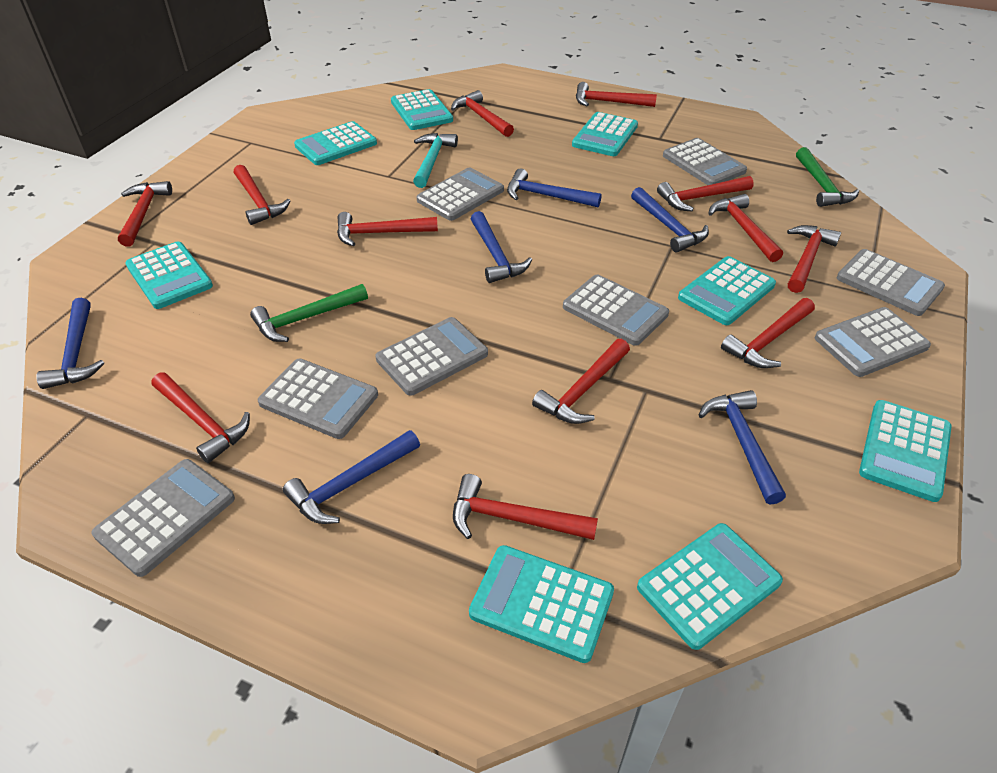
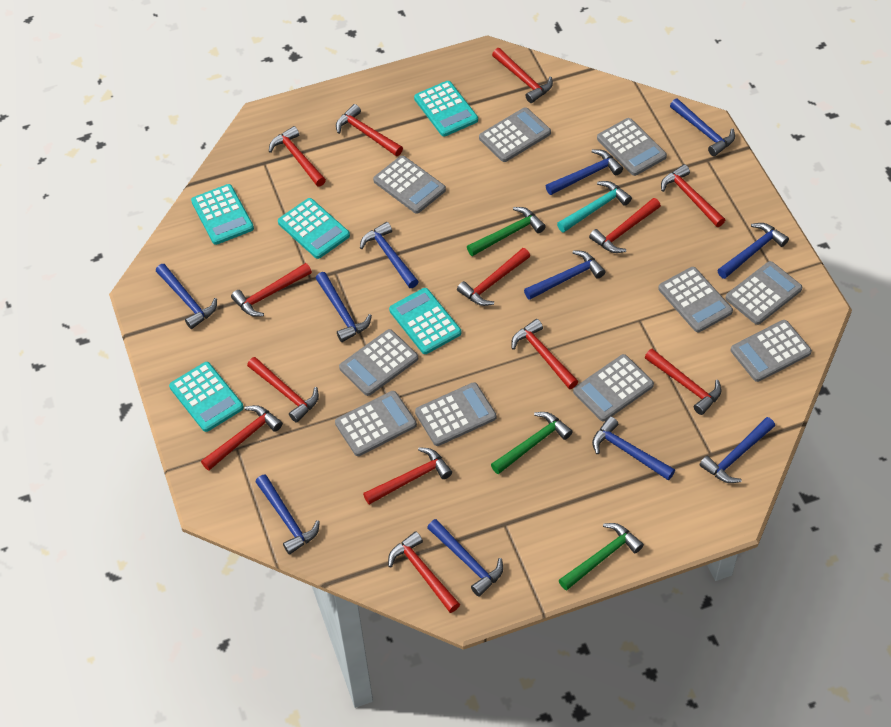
blue hammer: [36,298,104,389] [283,430,420,524] [471,211,532,283] [507,169,602,207] [631,187,709,252] [699,390,786,505] = 6 -> [156,264,217,329] [256,474,320,555] [315,272,372,342] [360,222,419,288] [427,519,503,597] [524,250,605,300] [546,149,623,195] [592,416,675,480] [670,99,735,156] [699,417,775,483] [717,223,789,279] = 11
green hammer: [250,284,368,342] [796,147,859,207] = 2 -> [467,207,546,256] [491,412,573,474] [559,523,644,591] = 3
grey calculator: [92,459,235,577] [258,359,378,439] [375,317,488,396] [416,168,504,221] [563,275,669,346] [663,138,747,185] [815,307,931,377] [836,249,945,316] = 8 -> [335,391,417,456] [339,329,418,396] [373,156,446,213] [415,382,497,446] [479,107,551,162] [573,354,654,421] [597,118,667,176] [658,267,733,332] [725,261,802,325] [731,320,812,382] = 10
red hammer: [118,181,172,246] [151,373,250,463] [234,165,291,225] [337,212,438,246] [451,90,514,137] [453,474,598,540] [532,339,630,424] [576,82,657,107] [657,176,754,211] [708,194,783,262] [721,298,815,368] [787,225,841,293] = 12 -> [201,405,283,471] [231,263,312,317] [247,357,319,423] [269,126,326,187] [336,104,403,156] [363,447,452,505] [388,531,460,613] [457,248,530,306] [492,48,553,103] [511,319,578,389] [589,198,661,253] [645,349,721,415] [661,164,725,227] = 13
turquoise calculator: [125,241,213,309] [294,121,377,165] [391,89,453,130] [469,545,614,663] [572,112,638,156] [637,523,783,650] [678,256,776,325] [859,400,952,502] = 8 -> [169,362,244,432] [191,184,254,245] [278,198,350,259] [389,288,461,354] [414,81,478,137] = 5

